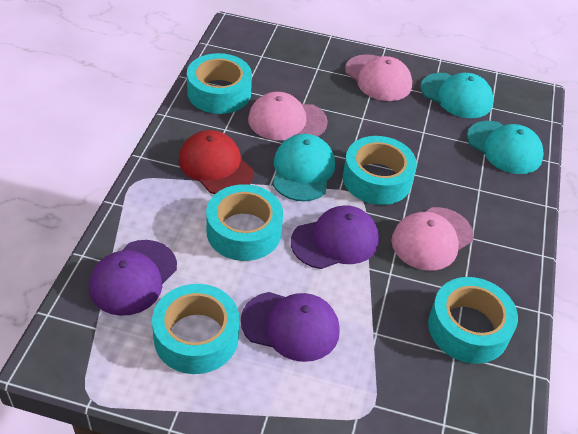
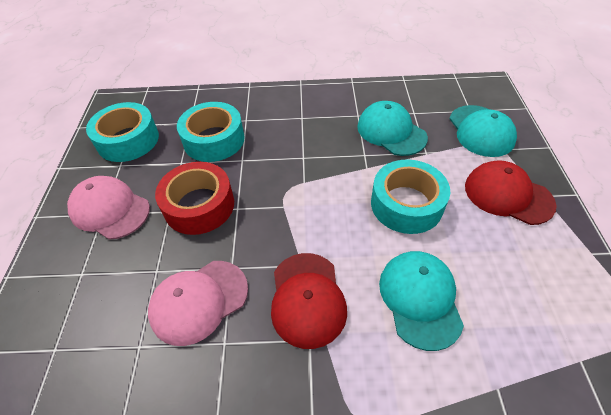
pink cap: [248,92,328,140] [345,54,412,101] [391,207,473,270] = 3 -> [67,176,150,240] [148,261,248,346] = 2
purple cap: [89,240,177,316] [241,292,340,362] [291,205,379,269] = 3 -> none = 0
red cap: [179,130,254,194] = 1 -> [271,253,347,349] [465,160,557,225] = 2
red tape: none = 0 -> [155,162,234,235] = 1
turquoise tape: [152,284,239,374] [187,53,252,114] [206,184,283,261] [343,136,417,205] [428,277,518,364] = 5 -> [86,102,159,162] [177,102,245,162] [371,160,450,234] = 3

